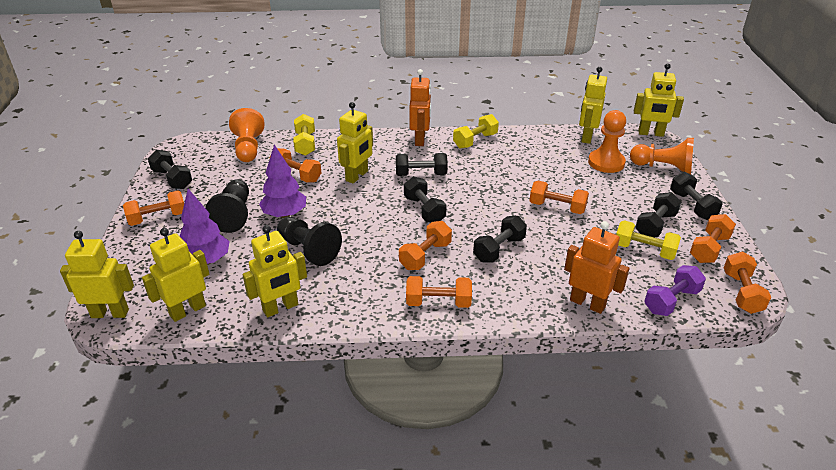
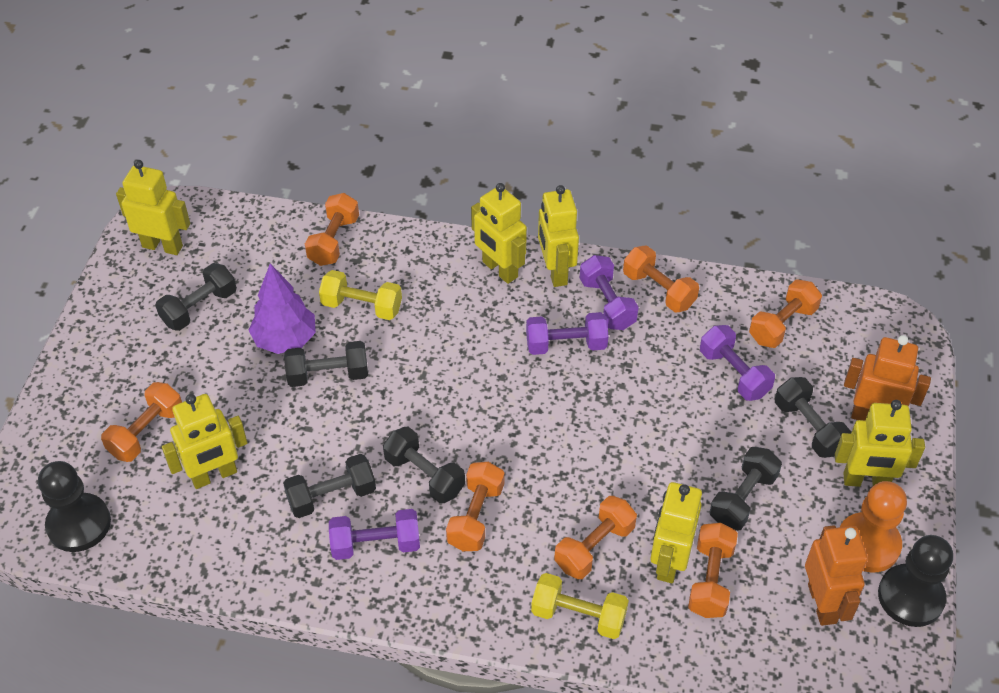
orange pawn: [229,108,264,162] [588,110,626,173] [630,138,694,174] = 3 -> [840,481,907,572] = 1
purple dumbbell: [644,265,706,316] = 1 -> [329,509,420,560] [526,312,608,355] [580,255,639,330] [700,325,775,401] = 4
purple tree: [180,189,230,265] [259,145,306,218] = 2 -> [248,264,316,354] = 1
yellow dumbbell: [293,114,315,156] [453,114,499,149] [616,220,681,260] = 3 -> [319,270,402,320] [531,573,629,639] = 2

